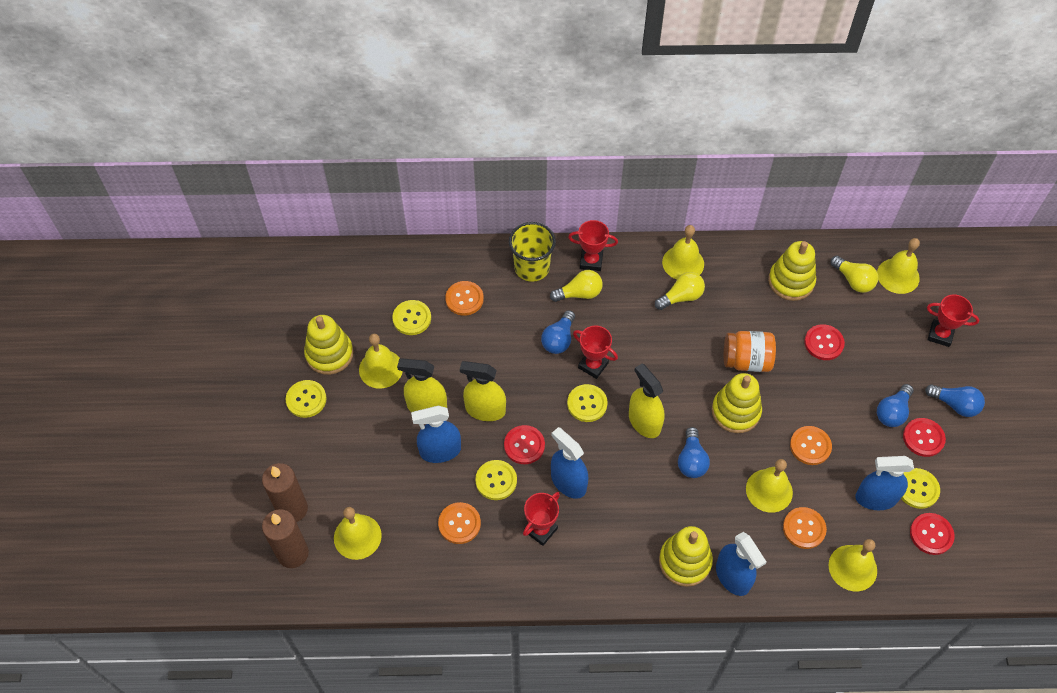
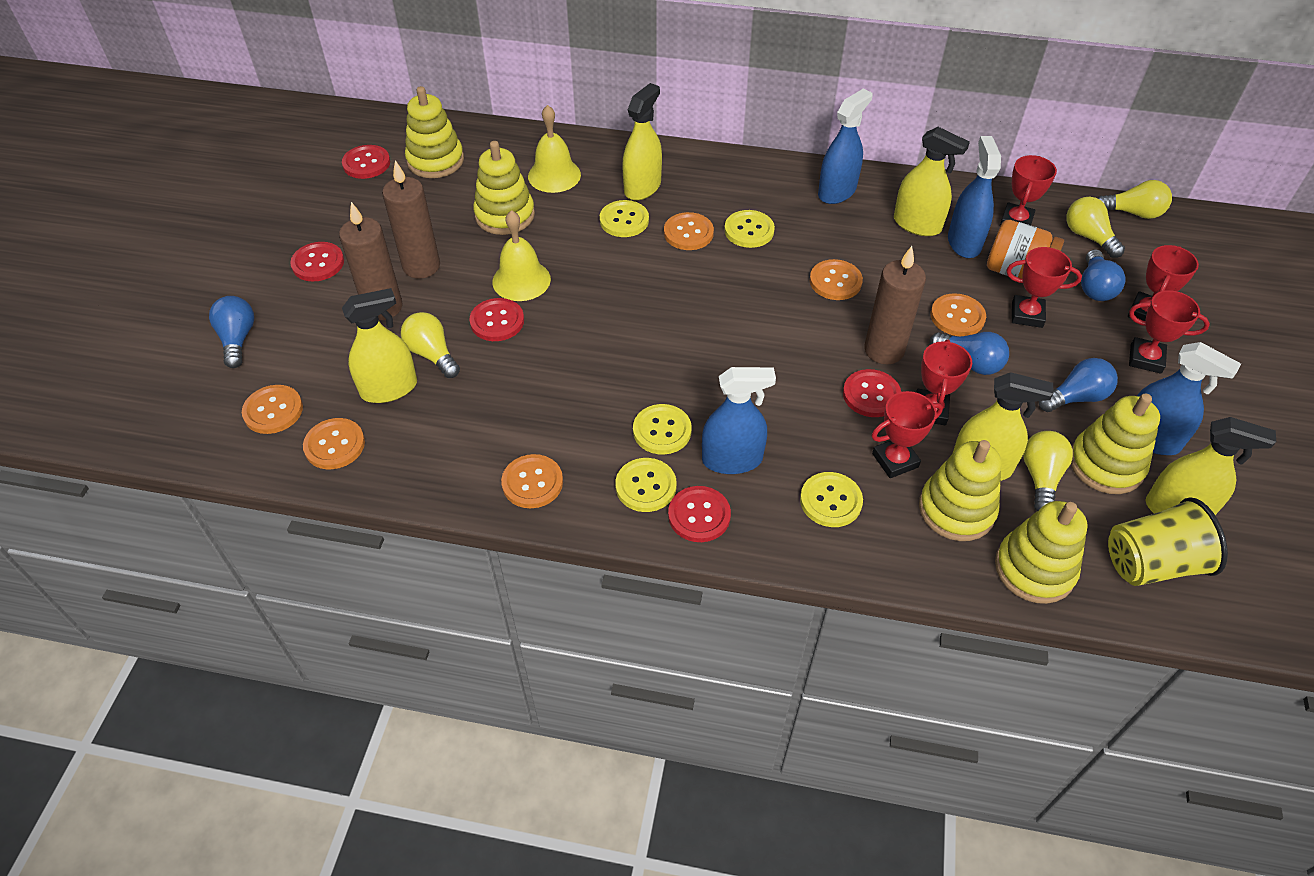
brown candle: [262,463,308,522] [262,509,309,568] = 2 -> [339,202,402,320] [382,160,440,279] [864,246,926,364] = 3
orange button: [438,502,481,544] [445,281,484,316] [783,507,827,549] [790,426,832,465] = 4 -> [242,385,303,434] [303,418,365,469] [501,454,563,508] [664,212,714,250] [810,259,863,300] [930,293,986,336] = 6
red button: [504,425,545,464] [804,324,845,360] [903,418,946,457] [910,513,955,555] = 4 -> [290,242,344,282] [342,145,390,179] [469,298,524,341] [668,486,731,542] [843,369,901,417] = 5
red trophy: [523,492,560,546] [568,220,618,271] [573,326,618,379] [927,295,979,347] = 4 -> [871,391,943,478] [916,339,972,425] [1000,155,1057,226] [1006,247,1082,328] [1128,245,1199,321] [1129,290,1210,374] = 6
yellow bell: [334,507,382,560] [359,334,403,389] [662,225,704,280] [746,459,793,513] [828,539,877,591] [877,238,920,294] = 6 -> [492,210,551,301] [528,105,581,193] = 2
yellow light bulb: [550,270,603,302] [655,272,705,310] [831,256,878,293] = 3 -> [401,312,460,378] [1023,431,1073,511] [1066,197,1125,258] [1097,180,1172,219] = 4
yellow spray bottle: [397,358,447,412] [460,361,506,421] [629,363,665,438] = 3 -> [342,288,417,403] [622,83,662,200] [894,127,970,236] [952,372,1053,481] [1146,417,1276,515] = 5
yellow stacking toy: [304,315,353,375] [659,526,713,587] [712,373,762,433] [768,241,816,301] = 4 -> [405,86,464,178] [473,141,535,235] [919,440,1001,541] [995,501,1088,604] [1071,393,1160,494] = 5

